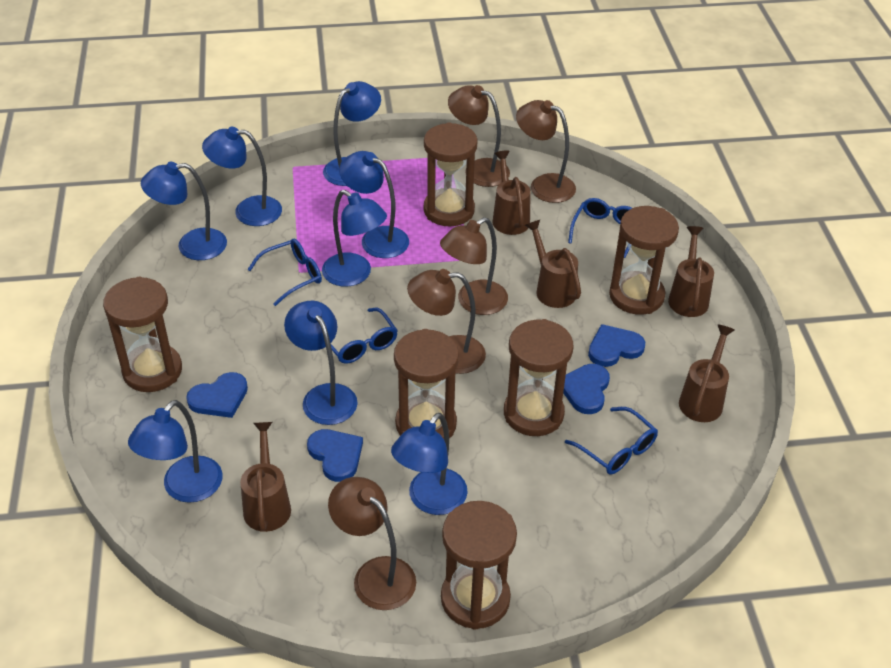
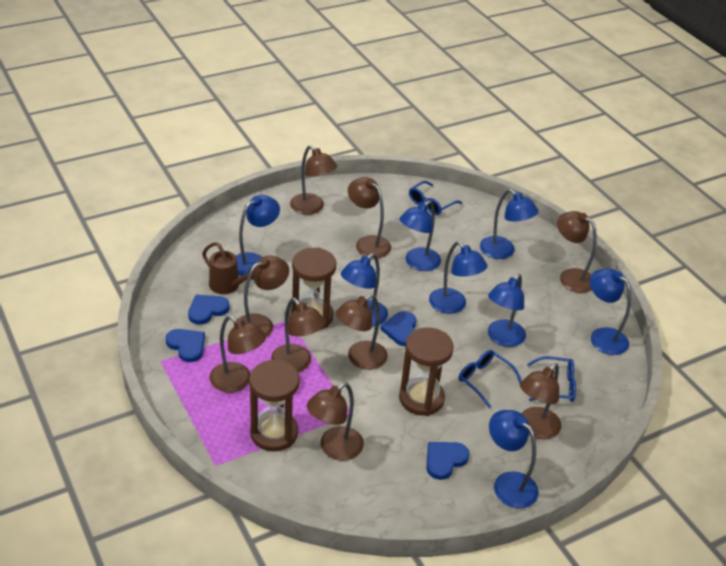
blue glasses: [248,239,322,306] [331,308,398,364] [565,407,658,474] [568,198,632,258] = 4 -> [409,181,462,215] [459,350,521,408] [527,356,576,402] = 3
brown hourglass: [103,277,182,392] [394,329,459,439] [424,123,478,226] [441,501,517,630] [504,319,573,436] [609,206,679,315] = 6 -> [249,360,300,451] [291,247,337,330] [399,327,454,416] = 3
brown lamp: [328,477,416,610] [407,269,486,374] [440,217,508,315] [448,85,510,187] [516,100,576,203] = 5 -> [209,315,266,392] [240,256,289,338] [271,298,326,372] [290,145,337,215] [307,382,364,461] [336,294,388,370] [348,177,391,259] [520,363,561,439] [557,211,597,293] = 9
brown watering can: [240,422,291,532] [492,150,531,235] [525,220,581,308] [668,226,714,317] [679,324,734,422] = 5 -> [202,242,254,294] = 1

